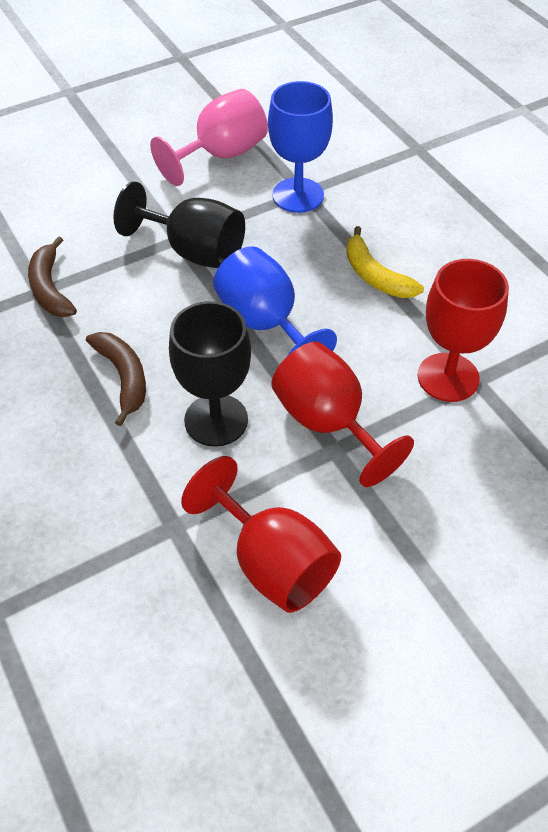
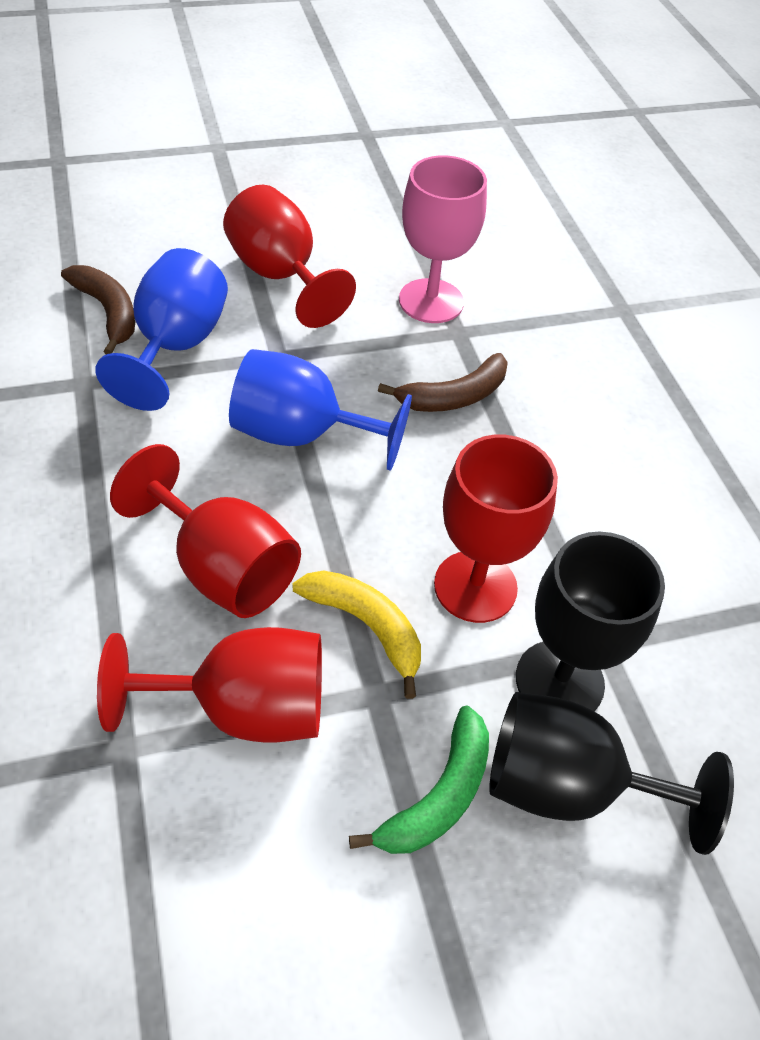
green banana: none = 0 -> [349,705,489,854] = 1
red goblet: [181,456,341,613] [271,342,414,487] [418,259,509,402] = 3 -> [97,627,322,742] [110,444,301,618] [223,185,356,328] [434,435,558,623] = 4

